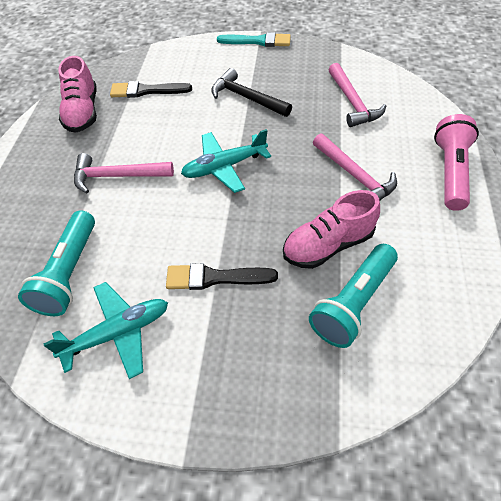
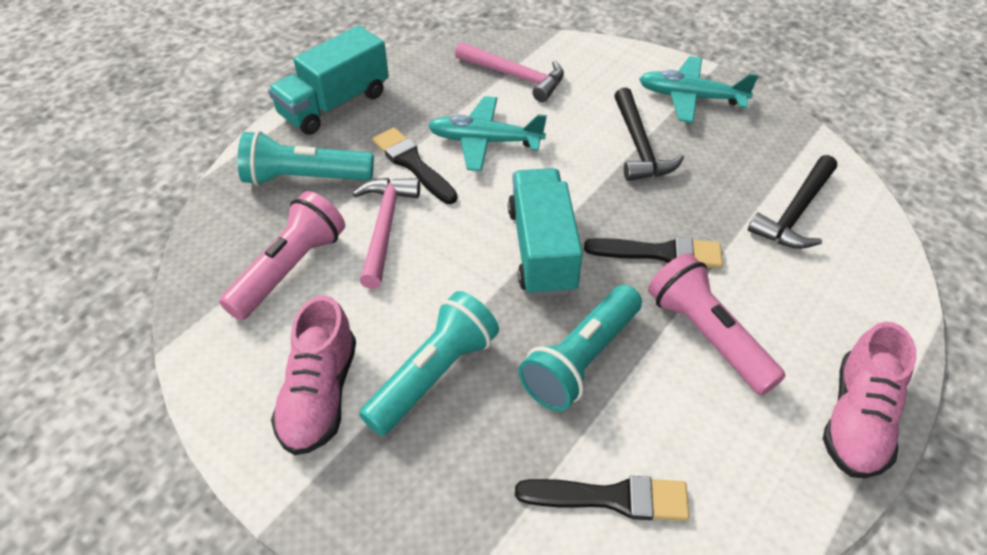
black brush: [110,81,192,98] [166,263,278,290] = 2 -> [372,127,458,204] [515,476,690,521] [584,237,723,268] = 3
black hammer: [211,68,292,117] = 1 -> [614,88,684,181] [748,155,837,249] = 2
pink flashlight: [434,114,479,211] = 1 -> [219,191,345,320] [648,253,786,395] = 2
pink hammer: [74,153,174,193] [313,133,397,200] [328,63,386,127] = 3 -> [353,178,420,289] [455,42,564,102] = 2
turquoise brush: [217,32,291,47] = 1 -> none = 0
turquoise flashlight: [18,211,95,316] [309,244,398,348] = 2 -> [238,131,374,186] [359,291,499,436] [519,285,642,411] = 3
turquoise truck: none = 0 -> [268,25,389,135] [508,168,583,297] = 2

